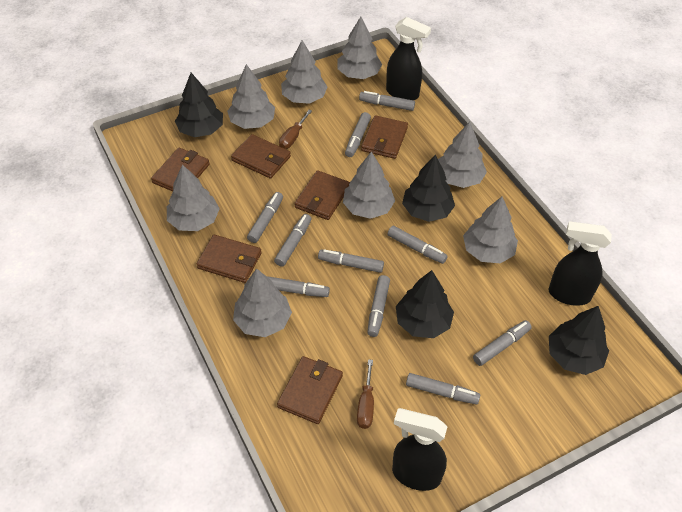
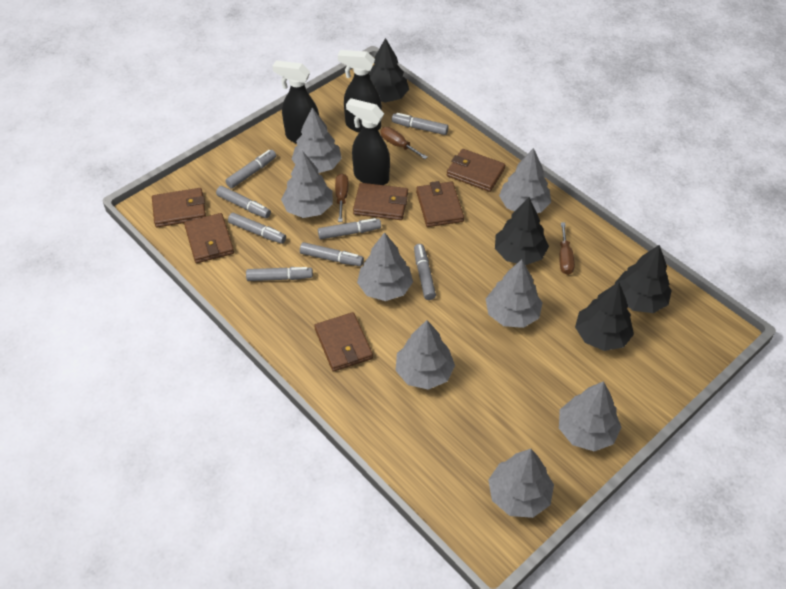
brown screwdriver: [279,110,312,149] [357,359,374,429] = 2 -> [335,173,348,222] [380,127,428,159] [559,222,575,275] = 3
grey marker: [247,192,283,243] [267,276,330,297] [274,214,312,267] [318,249,384,273] [345,112,371,157] [359,91,415,111] [367,275,390,337] [388,226,448,264] [406,373,480,405] [473,320,532,366] = 10 -> [216,186,271,218] [225,150,276,188] [228,213,286,244] [246,267,313,281] [300,242,364,266] [318,218,381,239] [392,113,449,135] [414,244,436,300] = 8

